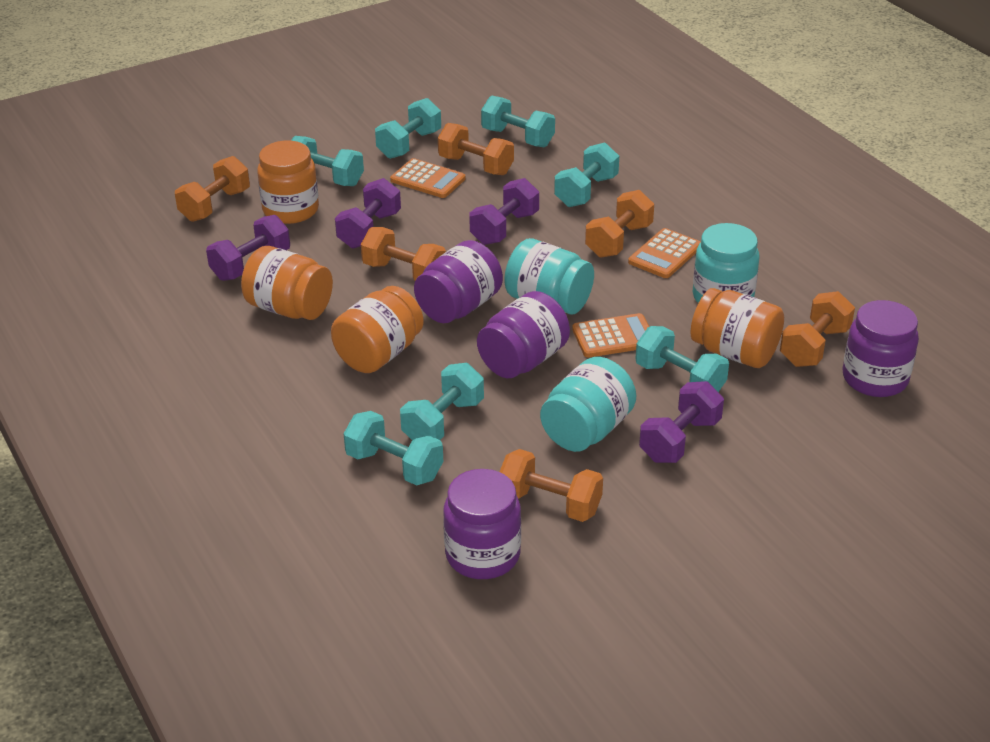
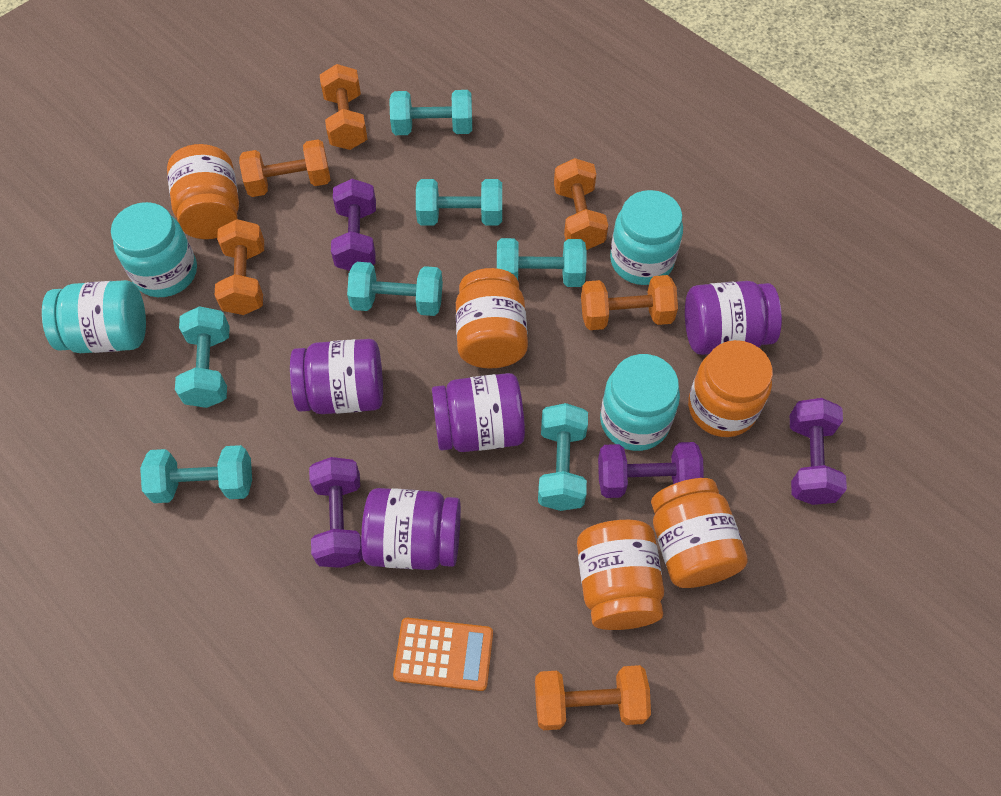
orange calculator: [390,158,465,198] [572,313,649,358] [628,228,701,278] = 3 -> [393,618,493,691] = 1
orange jar: [241,246,333,320] [257,141,319,224] [331,286,424,373] [690,288,784,368] = 4 -> [167,144,239,239] [456,268,528,368] [577,520,664,630] [651,478,748,588] [688,340,773,437] = 5
turquoise jar: [504,238,594,315] [540,357,636,452] [693,223,760,303] = 3 -> [42,280,146,353] [111,202,197,297] [600,354,680,451] [610,190,683,285] = 4

